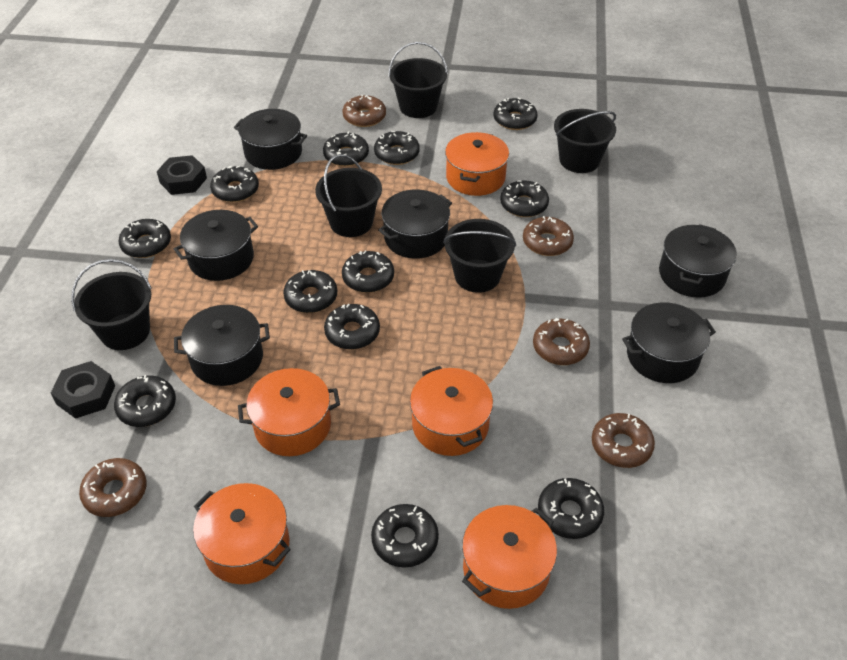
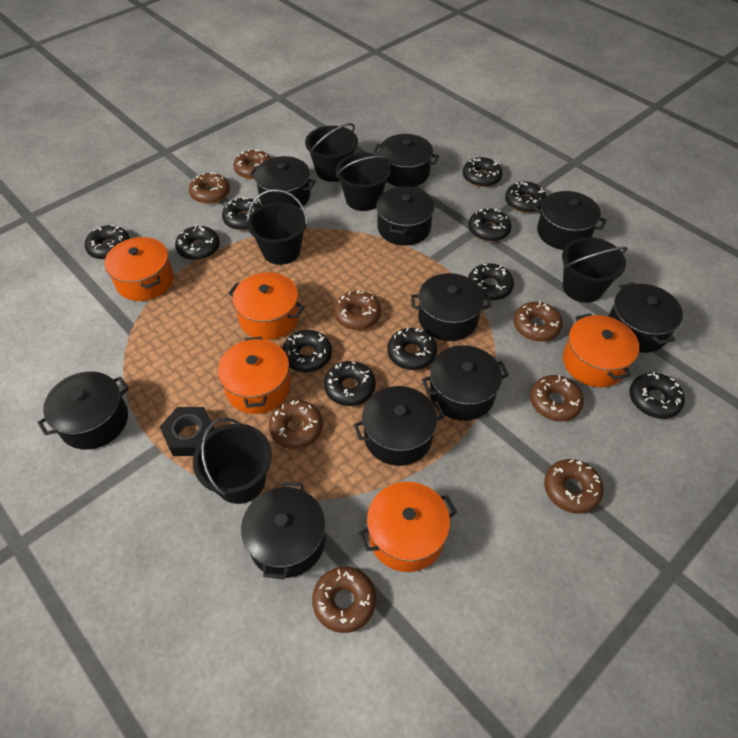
black donut: [114,375,176,427] [118,219,171,258] [210,166,259,202] [283,270,337,313] [323,132,369,167] [324,304,380,350] [342,251,394,293] [371,504,439,568] [374,131,420,165] [494,98,537,130] [500,180,549,217] [538,478,604,539] = 12 -> [85,225,130,259] [175,225,220,260] [222,197,262,230] [282,330,332,372] [324,361,376,406] [387,328,437,370] [463,157,502,187] [468,208,511,242] [468,263,514,300] [505,182,547,213] [630,372,685,419] = 11
black nut: [51,361,115,419] [157,155,207,195] = 2 -> [160,407,215,456] = 1
black pot: [174,210,258,281] [174,305,270,386] [234,109,307,170] [378,189,452,259] [622,303,716,383] [659,224,737,298] = 6 -> [37,371,129,450] [241,482,325,579] [250,156,316,208] [354,386,445,466] [374,134,439,187] [376,186,435,246] [411,273,491,341] [422,345,509,421] [534,191,606,250] [608,282,683,353] = 10
brown donut: [79,458,147,517] [342,94,386,127] [523,216,574,256] [533,318,590,365] [592,413,655,468] = 5 -> [189,172,230,204] [233,149,271,179] [269,400,323,449] [312,567,376,633] [334,290,381,330] [514,301,563,342] [530,375,584,421] [544,459,604,514] = 8

